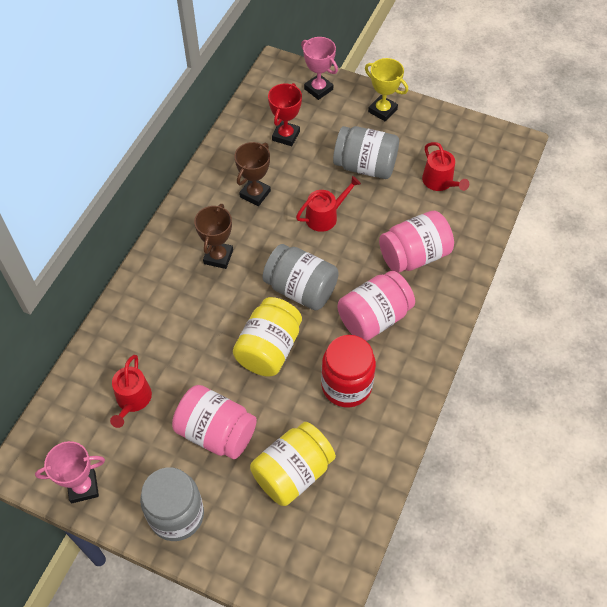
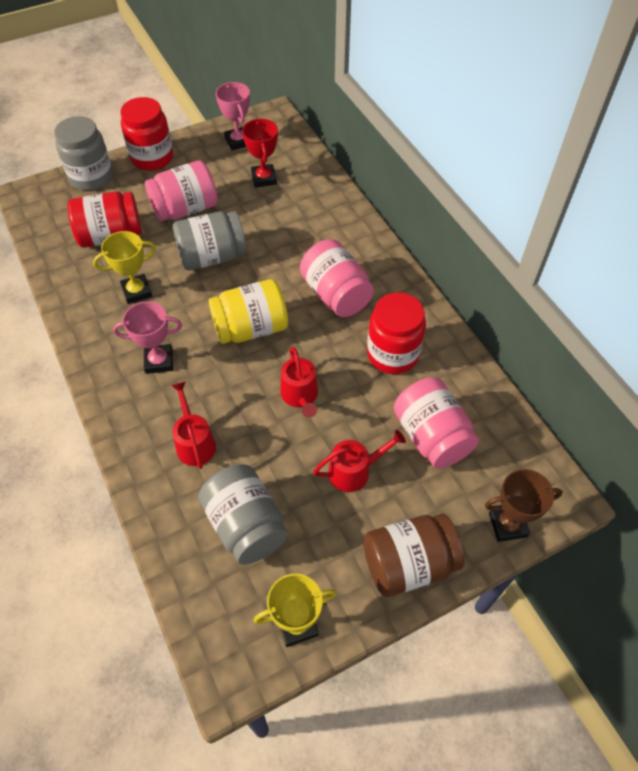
brown jar: none = 0 -> [363,514,464,597] = 1
brown trophy: [194,204,233,269] [234,142,271,206] = 2 -> [485,469,563,542] = 1
red jar: [321,335,376,408] = 1 -> [67,191,142,248] [120,97,173,171] [367,292,426,374] = 3
yellow jar: [233,297,302,377] [250,422,336,506] = 2 -> [209,279,288,344] = 1
yellow trophy: [365,58,408,122] = 1 -> [93,231,156,304] [253,574,336,647] = 2

